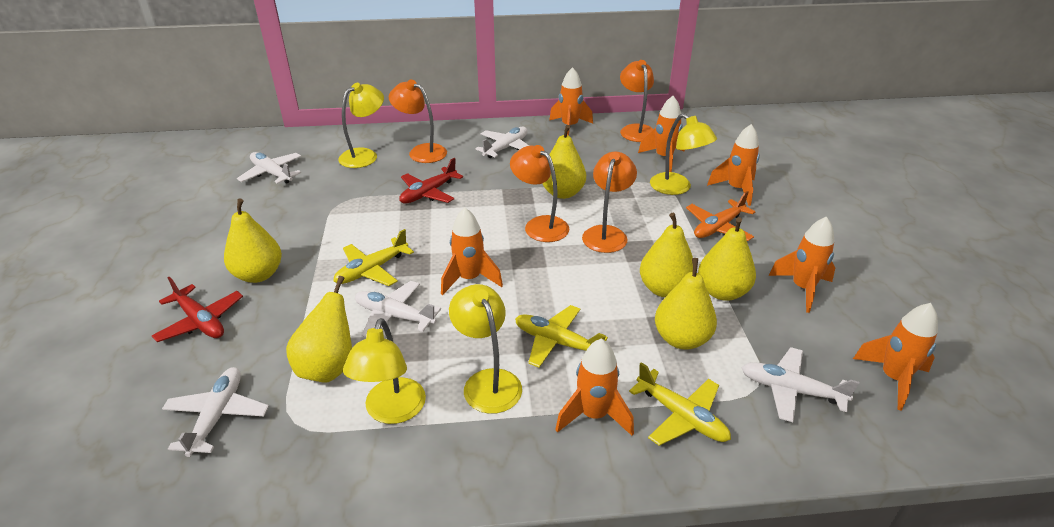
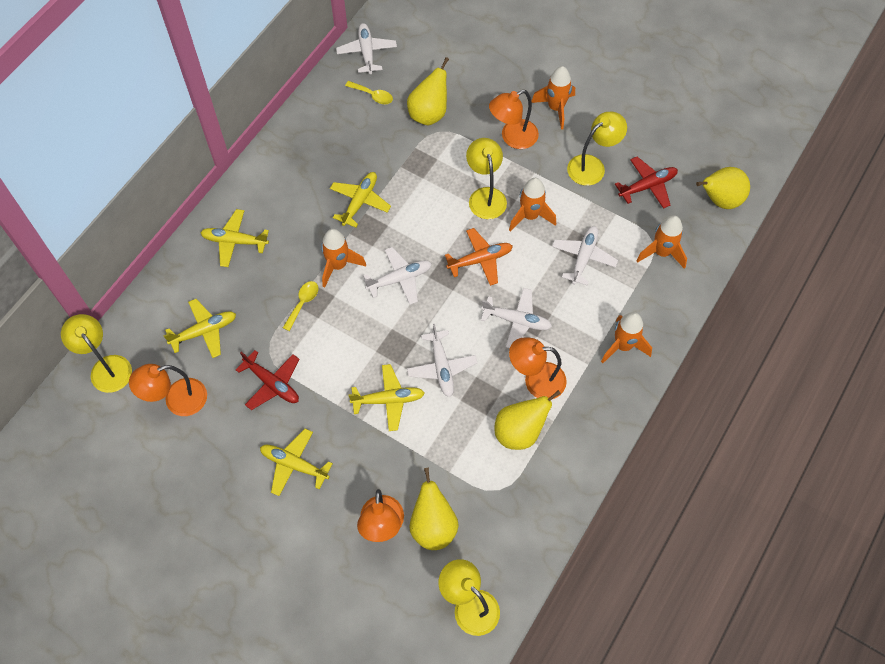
orange rocket: [441,208,503,295] [549,67,593,136] [555,339,634,436] [638,96,685,172] [707,124,760,206] [769,216,835,313] [853,303,938,411] = 7 -> [321,229,366,288] [509,178,556,232] [532,66,575,129] [601,312,652,363] [636,215,687,269] = 5
yellow pear: [224,198,282,283] [286,276,352,383] [542,125,586,199] [640,213,693,297] [655,258,717,350] [698,217,756,301] = 6 -> [407,57,449,125] [409,468,458,550] [494,390,561,450] [696,167,750,209] = 4
yellow plane: [333,229,414,286] [515,305,608,367] [629,362,731,446] = 3 -> [164,299,236,358] [200,209,269,267] [260,429,333,496] [330,172,391,228] [348,364,425,431] = 5
yellow spoon: none = 0 -> [283,281,318,331] [345,81,393,104] = 2

